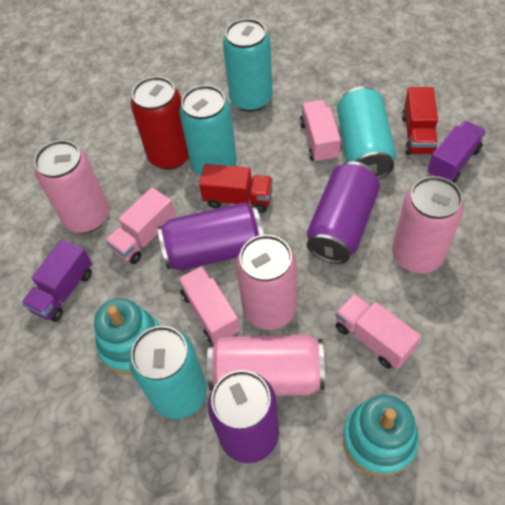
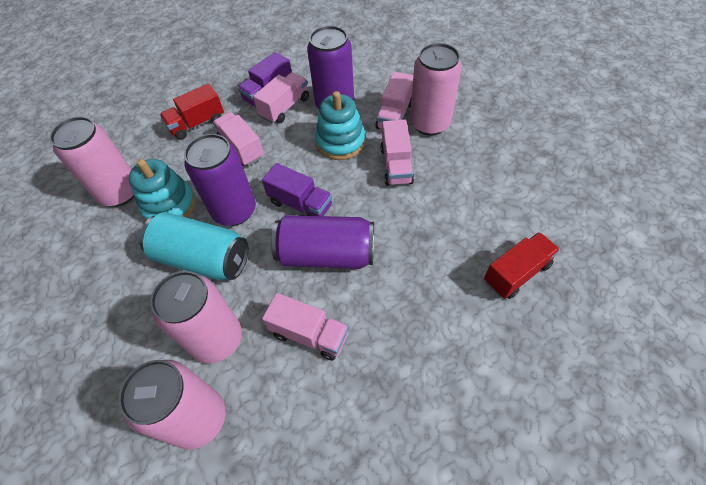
pink truck: [105,188,176,264] [178,266,240,343] [300,100,341,163] [335,294,421,369] = 4 -> [213,112,264,166] [253,72,309,123] [262,293,349,361] [376,72,413,129] [380,120,414,186] = 5
red can: [131,76,189,170] = 1 -> none = 0
turquoise can: [129,326,207,419] [179,85,237,176] [223,18,273,112] [337,87,396,179] = 4 -> [139,212,249,280] = 1

